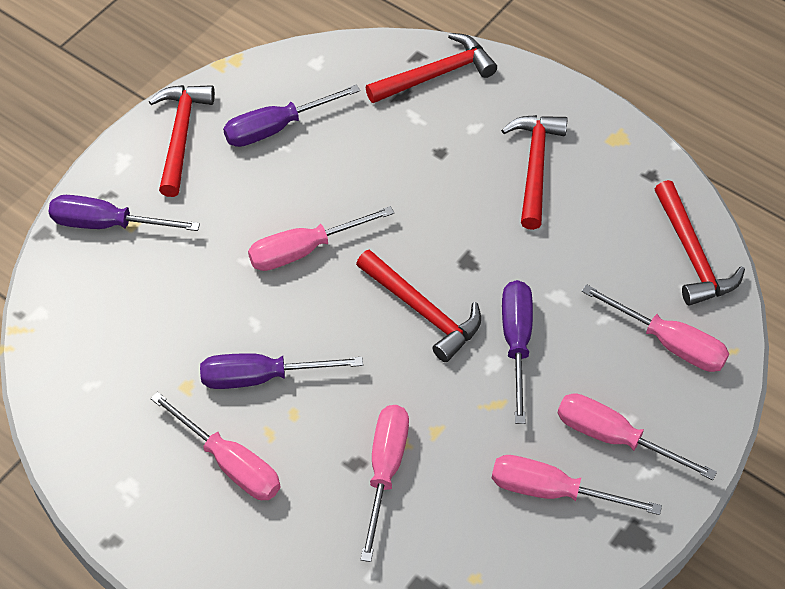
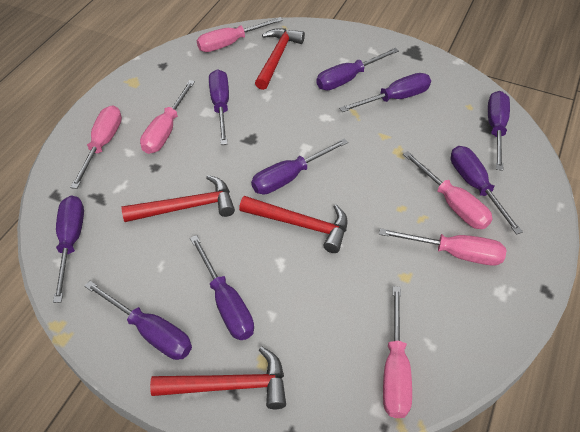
purple screwdriver: [48,195,200,231] [200,353,363,389] [223,84,360,147] [502,280,533,424] = 4 -> [53,196,84,303] [84,281,192,360] [190,235,254,340] [209,69,229,145] [251,139,348,195] [316,48,399,90] [339,73,431,112] [451,146,523,235] [488,91,510,171] = 9
red hammer: [149,85,215,197] [356,250,481,362] [365,33,497,103] [501,115,568,230] [655,180,745,306] = 5 -> [121,175,235,222] [150,346,286,409] [239,196,348,253] [255,28,305,90] = 4

